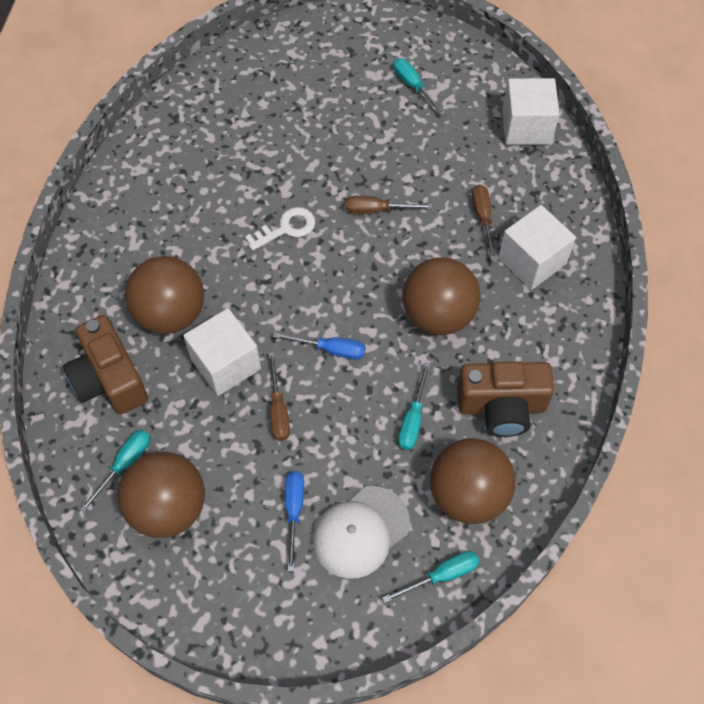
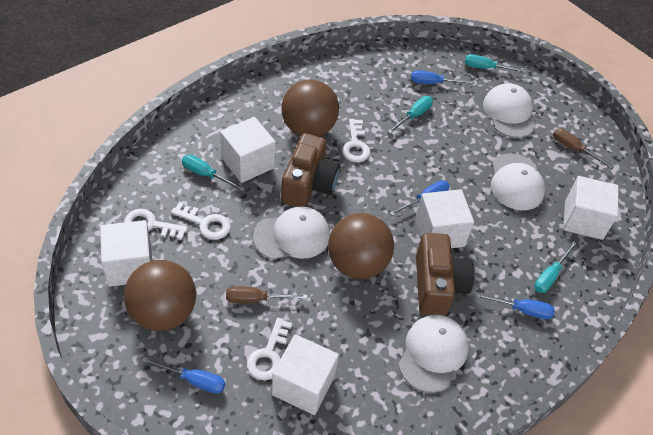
blue screwdriver: [273,332,365,360] [285,471,304,571] = 2 -> [141,357,225,394] [390,180,450,216] [411,70,475,84] [474,292,555,319] = 4
brown ball: [118,452,205,538] [125,256,204,334] [402,257,480,335] [430,438,516,524] = 4 -> [124,260,196,331] [281,80,339,136] [328,213,394,279] = 3
brown screwdriver: [269,352,290,441] [346,196,433,214] [472,185,496,260] = 3 -> [226,286,308,303] [553,128,614,169] = 2
white cap: [313,486,410,579] = 1 -> [253,206,330,259] [398,314,469,393] [483,83,536,138] [491,153,545,210] = 4
white cube: [183,308,261,396] [498,205,576,290] [502,78,560,145] = 3 -> [100,220,152,287] [220,117,276,183] [272,334,339,415] [415,189,474,248] [563,176,619,240] = 5
white key: [245,207,315,251] = 1 -> [124,209,188,240] [171,202,231,240] [247,318,292,380] [342,119,370,162] = 4

